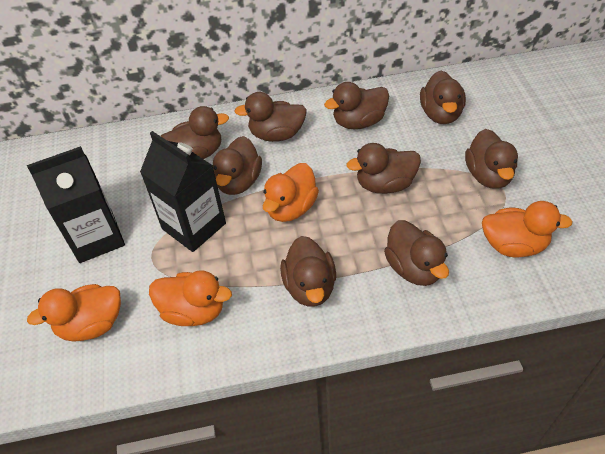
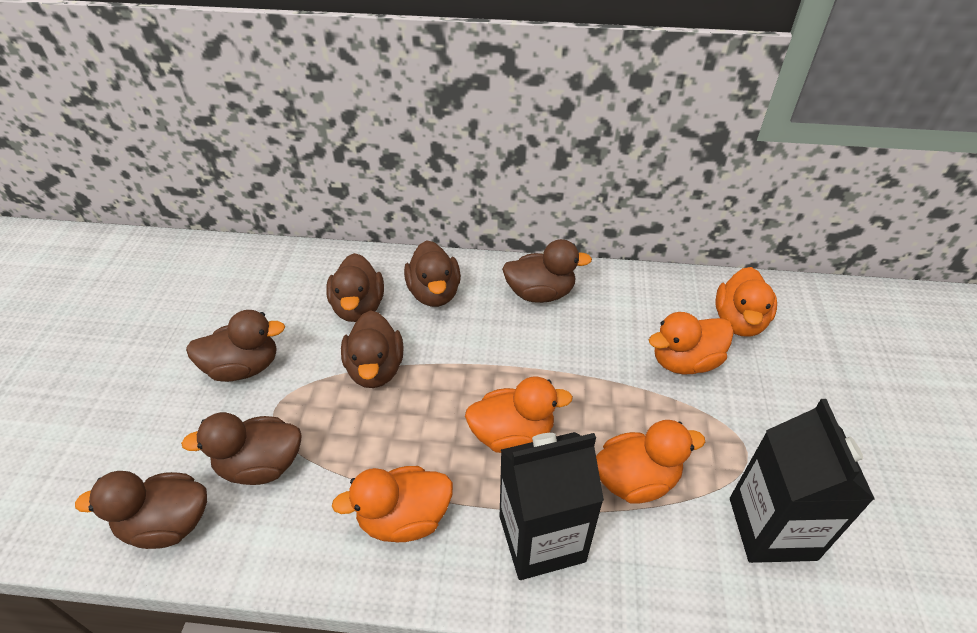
brown duck: [161,106,229,159] [213,136,262,195] [234,92,307,142] [280,236,336,307] [324,82,389,129] [346,143,421,194] [384,220,449,286] [420,71,466,124] [465,129,518,189] = 9 -> [75,471,207,549] [181,412,302,485] [186,310,285,382] [326,253,384,322] [341,310,404,388] [404,240,461,307] [502,239,592,303] = 7
orange duck: [27,284,121,342] [149,270,232,326] [262,163,319,222] [482,201,573,257] = 4 -> [332,466,453,542] [465,377,573,453] [596,420,705,504] [649,312,734,374] [715,267,777,337] = 5

